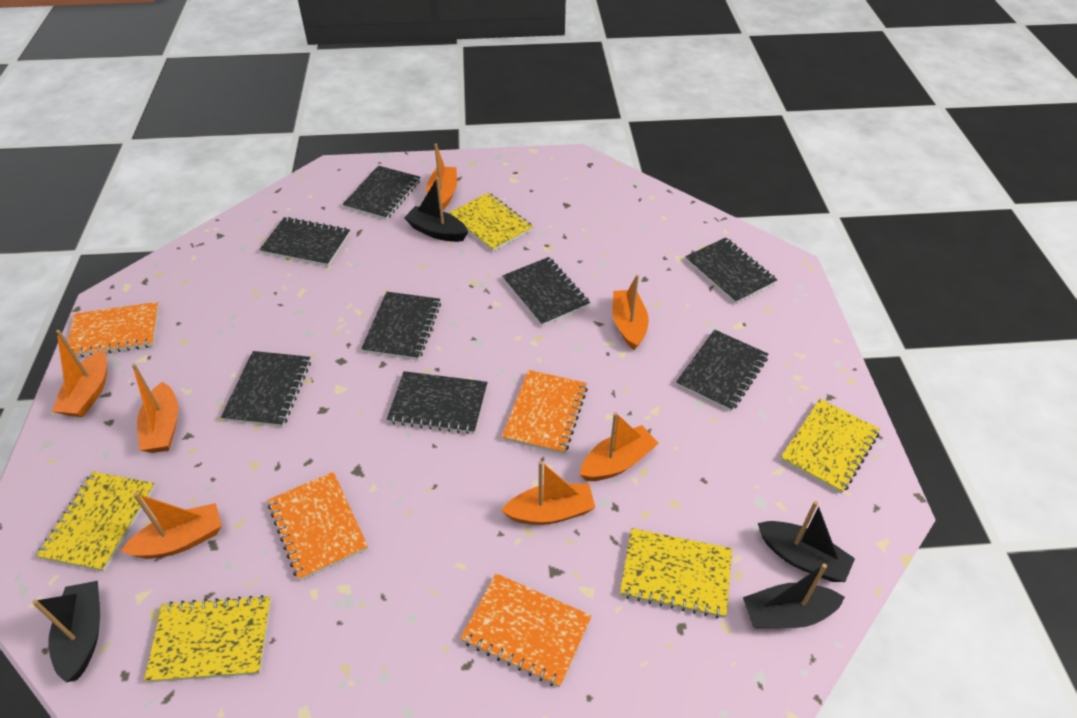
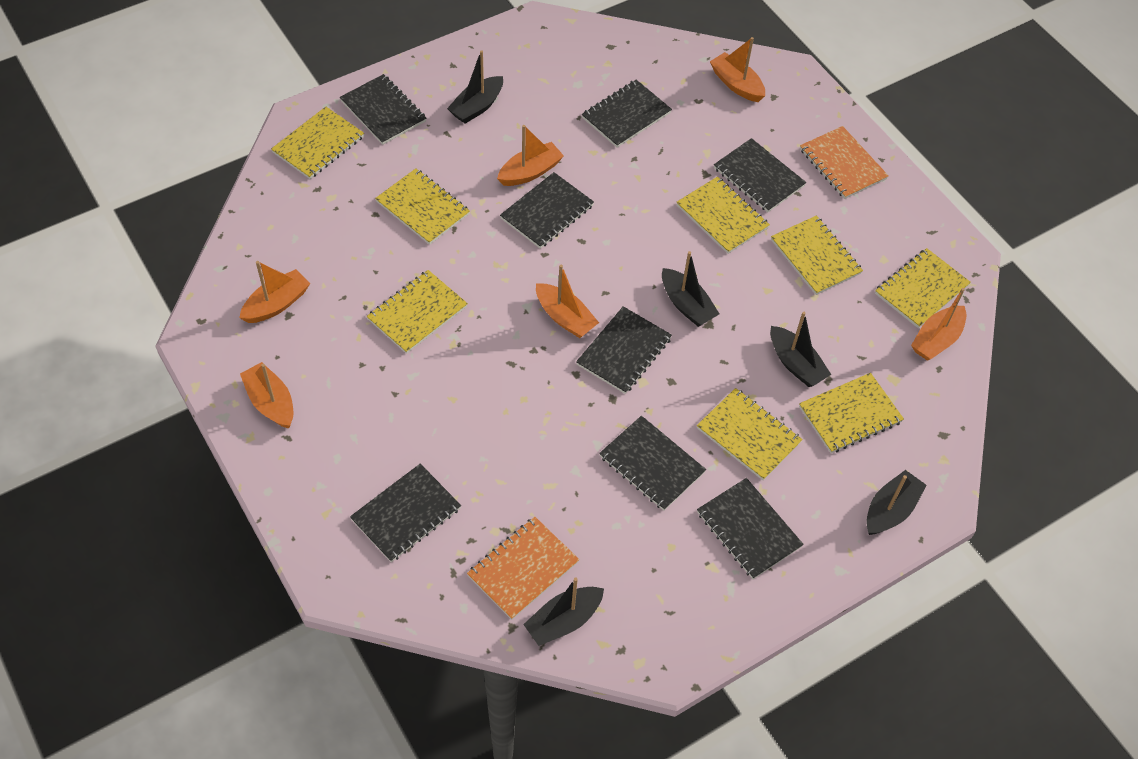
black boat: [32,581,100,682] [404,177,468,242] [743,564,845,628] [758,501,855,582] = 4 -> [447,50,503,124] [523,578,604,646] [662,251,720,327] [770,312,832,387] [866,470,927,535] = 5
orange boat: [52,330,107,417] [121,493,222,559] [132,364,178,453] [426,144,457,210] [501,461,595,525] [580,412,659,481] [612,275,649,350] = 7 -> [239,261,310,323] [240,362,293,429] [497,125,564,186] [536,265,599,338] [710,37,765,102] [911,288,967,361] = 6
orange notebook: [68,302,159,357] [268,472,368,581] [460,573,592,687] [502,370,588,455] = 4 -> [467,517,580,620] [800,126,889,199] = 2
yellow notebook: [36,472,155,572] [144,595,271,682] [449,193,533,252] [620,528,732,618] [780,399,880,494] = 5 -> [271,107,364,179] [367,270,468,354] [375,168,470,245] [677,176,770,254] [697,388,803,480] [771,215,863,295] [799,373,904,453] [875,248,971,328] = 8

